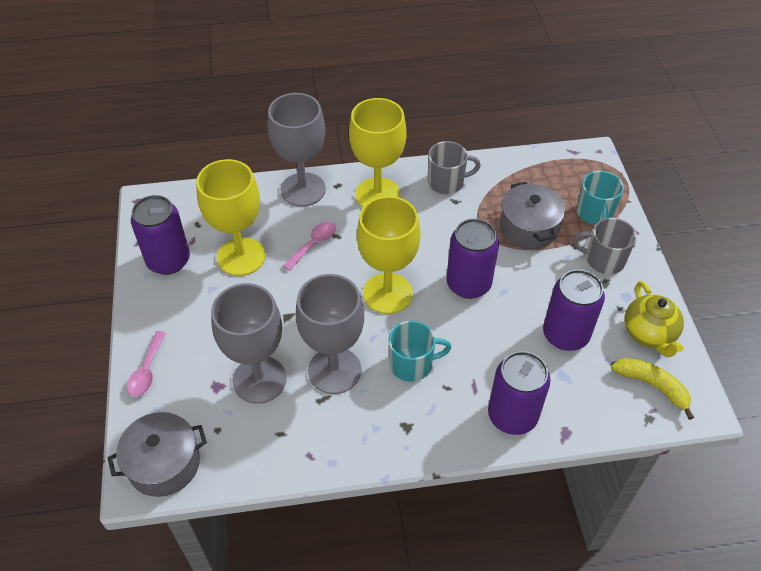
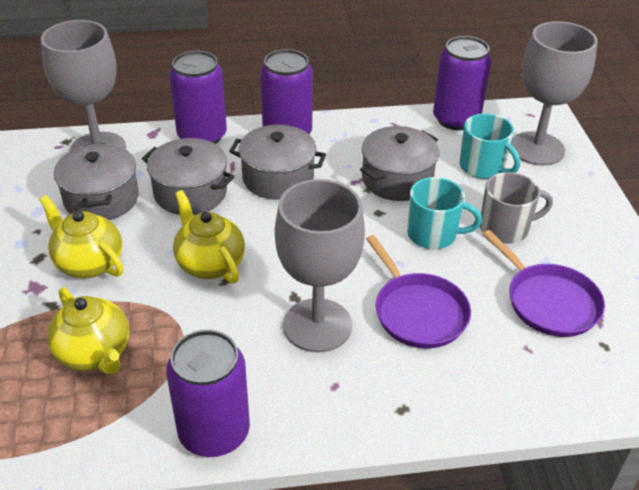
grey mug: [428,141,481,194] [573,218,636,274] = 2 -> [480,172,553,244] = 1
grey pot: [108,412,207,497] [500,182,566,249] = 2 -> [54,143,139,220] [142,138,235,215] [229,125,326,200] [360,126,439,201] = 4
pink spoon: [127,331,166,397] [283,222,336,271] = 2 -> none = 0
purple pan: none = 0 -> [366,235,471,349] [482,230,605,337] = 2
yellow banana: [611,358,694,420] = 1 -> none = 0
yellow goblet: [196,159,265,276] [349,98,407,207] [357,196,421,314] = 3 -> none = 0
yellow teapot: [624,281,684,357] = 1 -> [40,195,123,278] [47,287,129,374] [173,190,245,284] = 3

